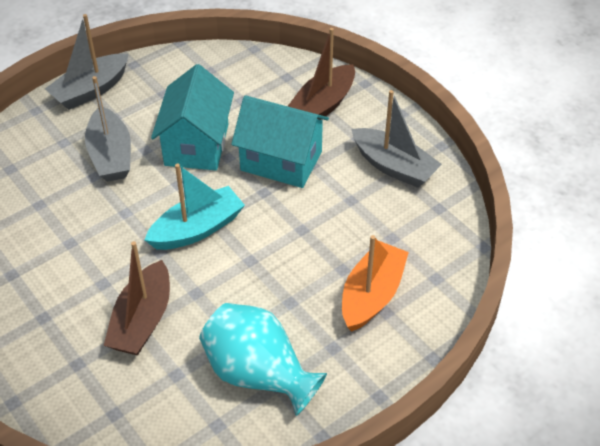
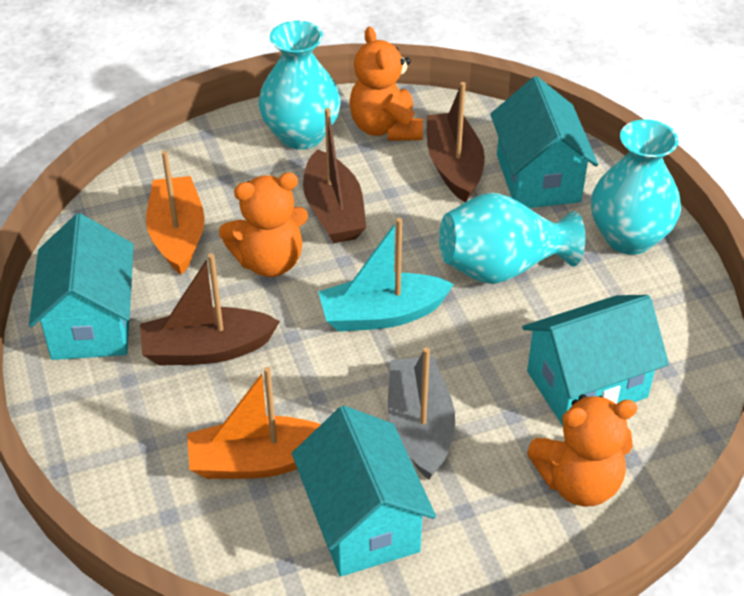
brown boat: [104,241,170,356] [288,28,355,120] = 2 -> [140,253,280,366] [303,108,366,243] [426,82,485,202] = 3
grey boat: [45,14,129,110] [85,76,131,182] [352,90,442,188] = 3 -> [388,347,455,480] = 1
orange boat: [342,235,409,332] = 1 -> [146,151,205,275] [187,367,321,479] = 2
orange teddy bear: none = 0 -> [219,172,308,277] [349,27,423,141] [527,394,638,507] = 3
turquoise house: [151,64,234,170] [231,95,329,188] = 2 -> [29,213,134,360] [292,406,436,577] [490,76,598,208] [522,295,669,426] = 4
turquoise vase: [199,303,327,416] = 1 -> [259,21,341,150] [439,193,585,284] [591,119,681,255] = 3

